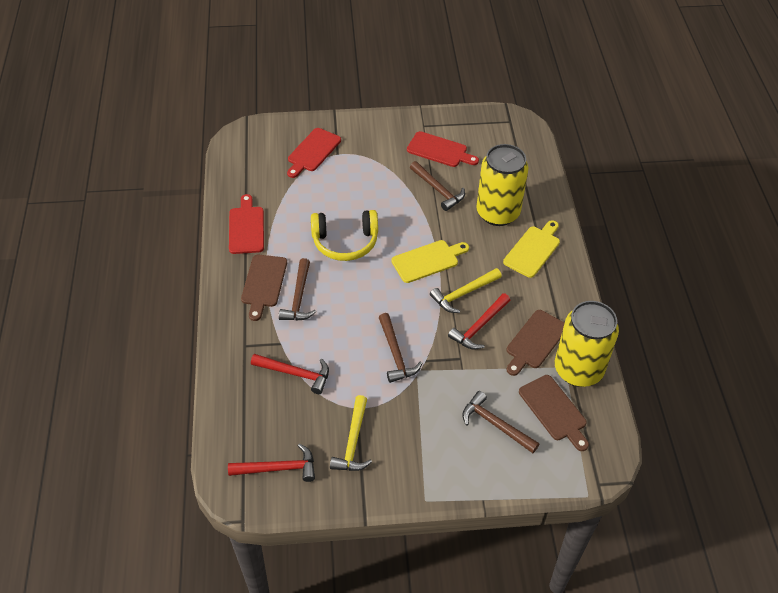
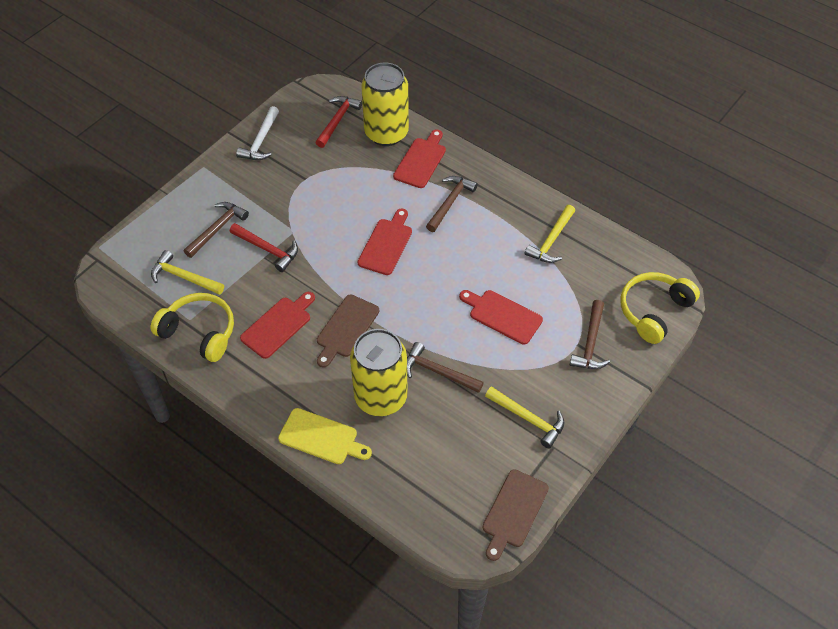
brown cutting board: [241,255,287,321] [507,310,564,376] [519,375,589,451] = 3 -> [317,295,380,367] [483,469,549,561] = 2
red cutting board: [229,194,264,254] [287,128,341,178] [407,131,479,167] = 3 -> [240,292,315,359] [358,209,412,275] [393,129,446,188] [459,290,543,345] = 4
red hammer: [228,443,315,482] [251,354,329,394] [448,293,510,350] = 3 -> [230,223,298,272] [315,96,362,148] = 2
white hammer: none = 0 -> [236,106,279,160] = 1
yellow cutting board: [391,240,469,283] [503,220,560,278] = 2 -> [278,408,372,464] = 1
yellow hammer: [330,395,372,471] [430,268,502,313] = 2 -> [151,250,224,295] [485,386,564,448] [525,205,575,263] = 3
yellow headphones: [311,210,378,261] = 1 -> [151,293,234,362] [620,272,700,344] = 2

